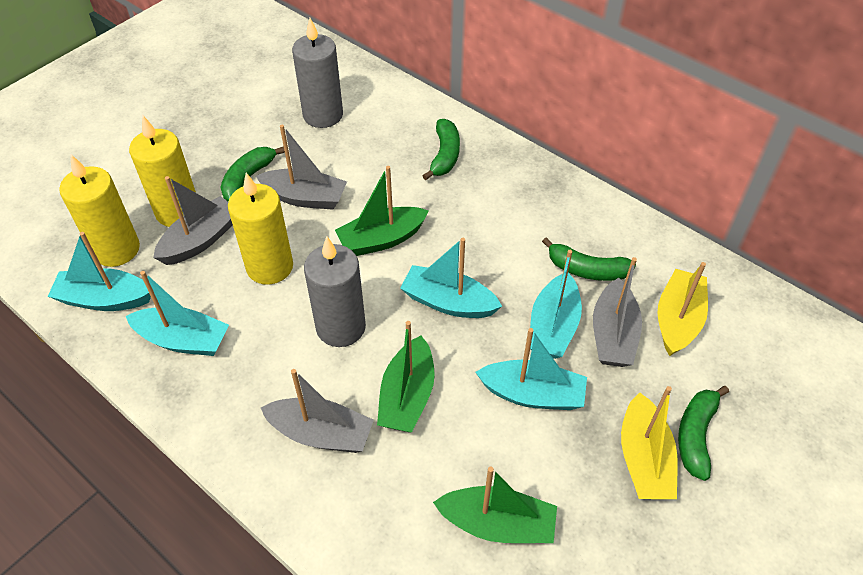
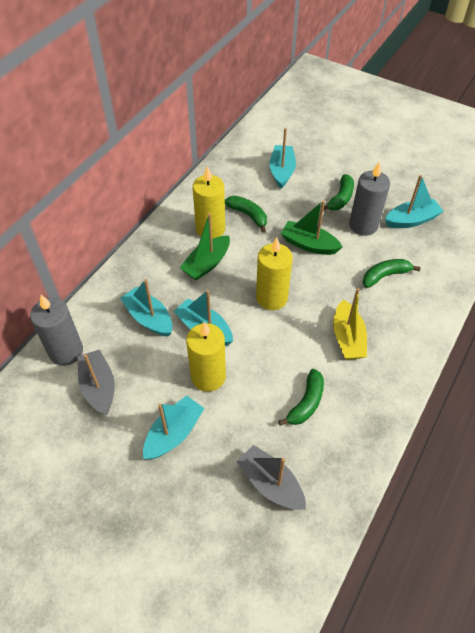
green boat: [335,166,429,256] [377,321,435,432] [433,467,557,543] = 3 -> [180,213,230,281] [281,200,343,255] = 2
grey boat: [153,176,233,265] [256,125,347,210] [261,369,374,453] [593,257,642,367] = 4 -> [78,349,115,415] [237,445,306,510] = 2
yellow boat: [621,386,678,499] [658,262,708,356] = 2 -> [333,288,367,360] = 1

